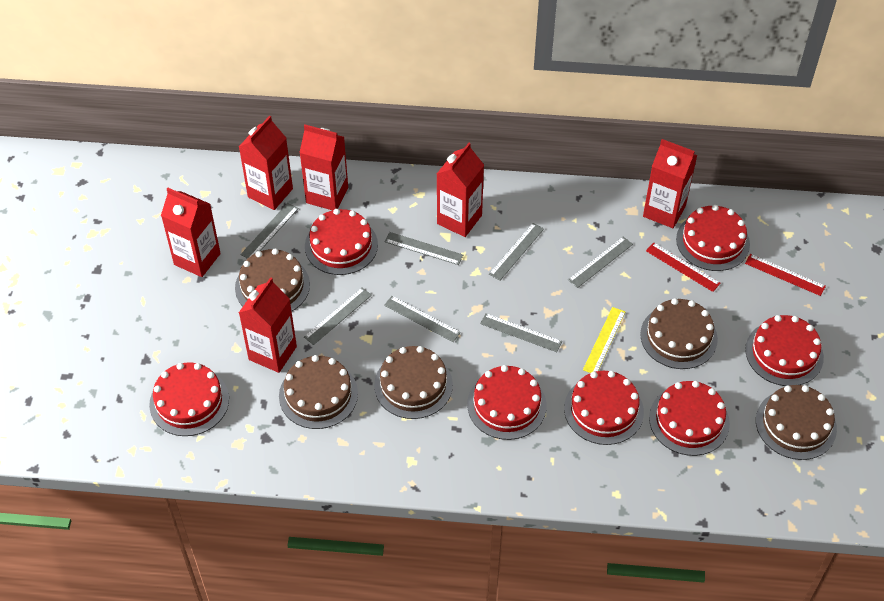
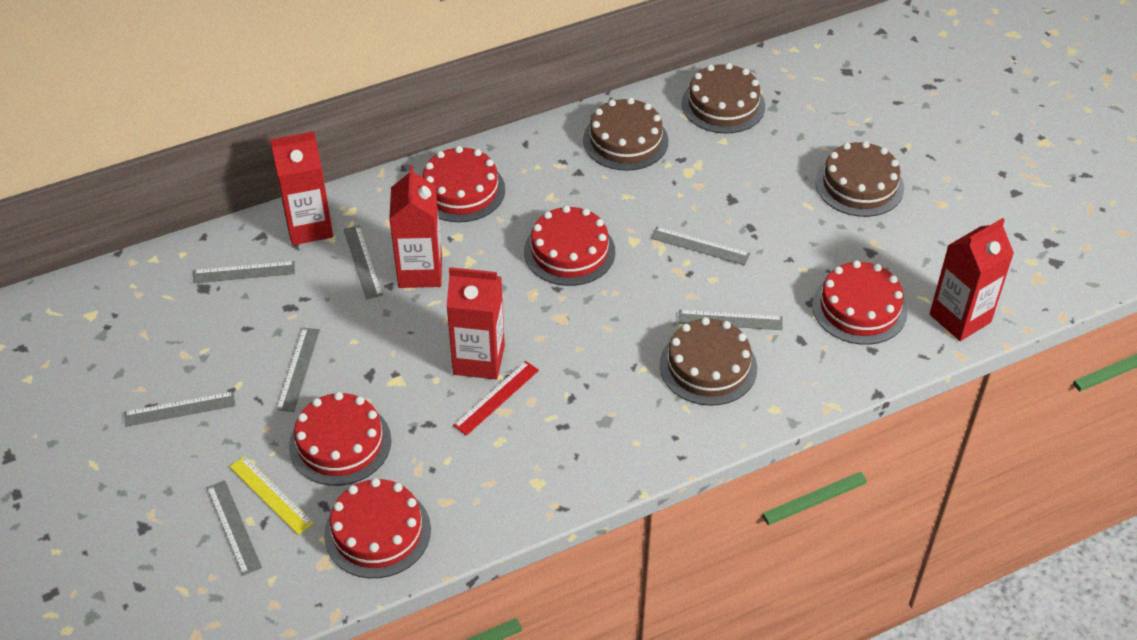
brown cake: [235,248,310,311] [279,355,358,429] [374,346,453,419] [640,298,718,369] [756,385,837,460] = 5 -> [583,98,668,171] [660,317,757,406] [681,63,765,134] [815,141,904,217] = 4
red cake: [149,362,229,436] [305,209,378,275] [467,365,547,440] [564,371,644,445] [649,381,730,456] [676,205,750,271] [745,315,824,386] = 7 -> [289,392,391,486] [324,478,431,578] [423,146,505,222] [524,206,615,286] [812,260,908,345] = 5
red carton: [161,188,221,277] [239,116,293,210] [239,277,297,373] [299,125,348,210] [437,143,484,237] [643,139,697,228] = 6 -> [270,131,333,245] [389,165,442,288] [447,267,505,379] [930,218,1014,341] = 4
red ruler: [646,242,721,292] [745,254,826,296] = 2 -> [453,361,539,436] = 1

